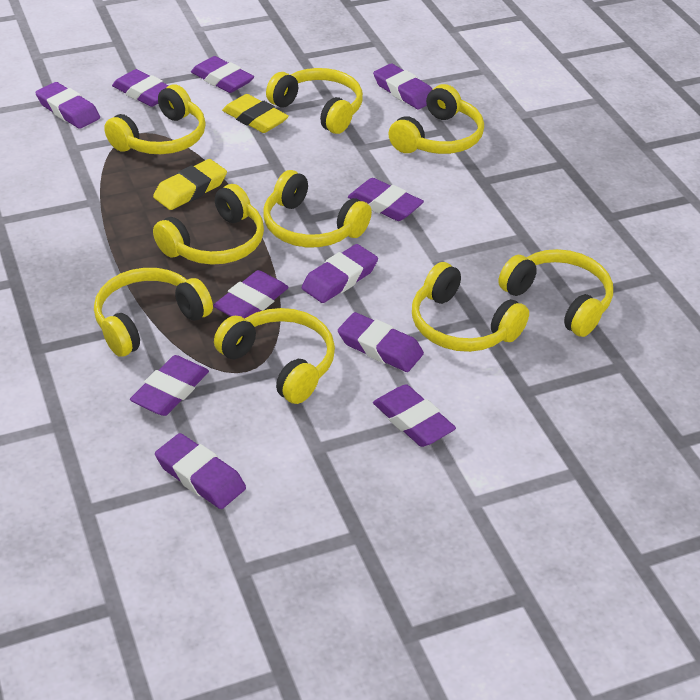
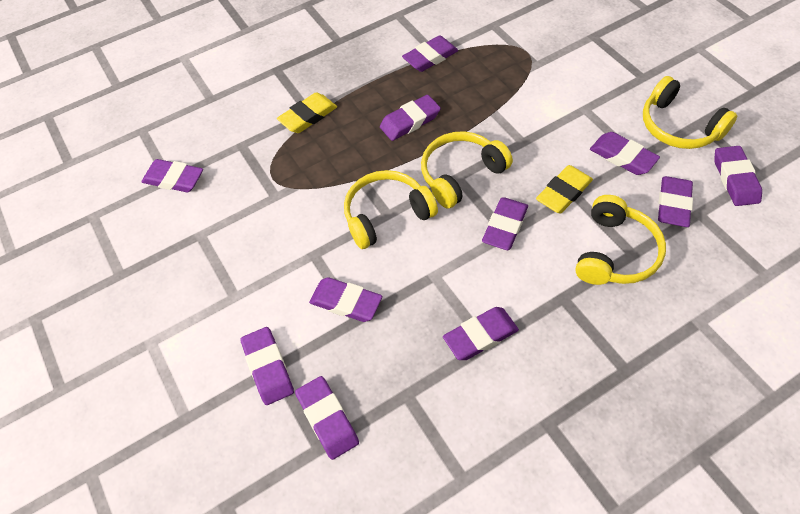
yellow headphones: [94,268,213,357] [104,85,206,154] [153,184,264,265] [214,308,335,404] [264,170,372,247] [266,68,363,134] [388,84,484,154] [412,262,529,352] [498,249,613,337] = 9 -> [344,170,438,249] [421,131,513,209] [575,195,666,285] [643,76,737,149] = 4

